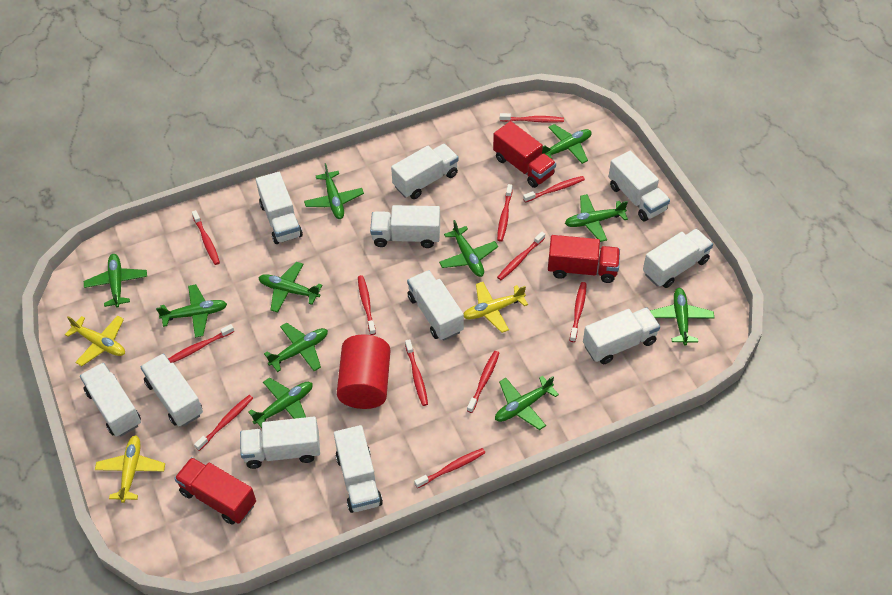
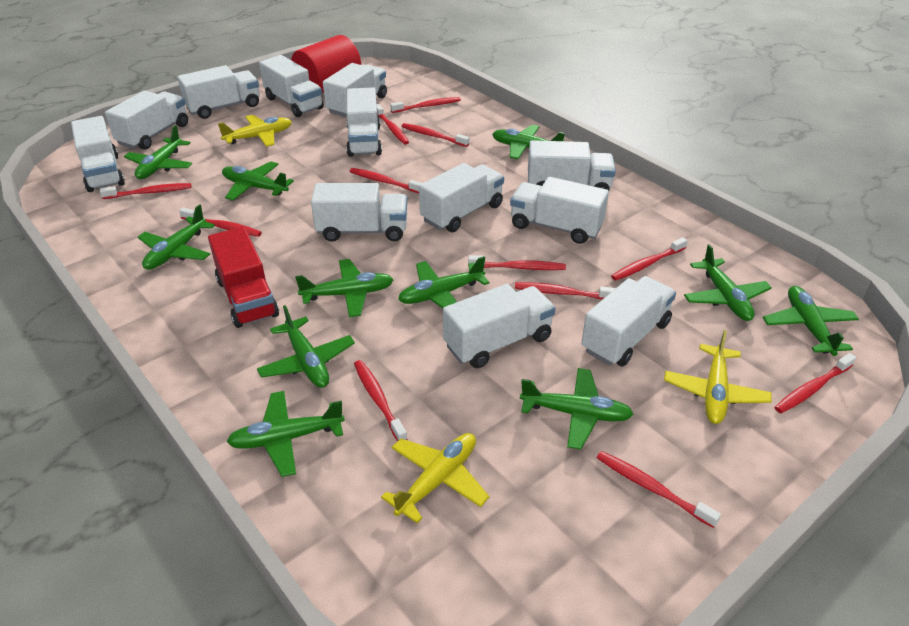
red truck: [174,457,256,525] [493,121,556,188] [548,235,620,283] = 3 -> [208,227,279,328] = 1
white truck: [80,363,141,437] [141,353,203,426] [240,417,320,469] [256,172,303,244] [334,425,383,513] [370,205,440,248] [391,144,459,199] [407,270,464,340] [583,308,660,364] [609,151,670,221] [643,229,713,288] = 11 -> [71,116,125,192] [105,91,188,150] [177,65,260,119] [259,55,324,117] [311,183,407,242] [323,63,387,117] [346,87,382,157] [419,163,504,232] [443,284,556,368] [510,177,609,244] [528,140,616,190] [581,276,676,366] = 12

